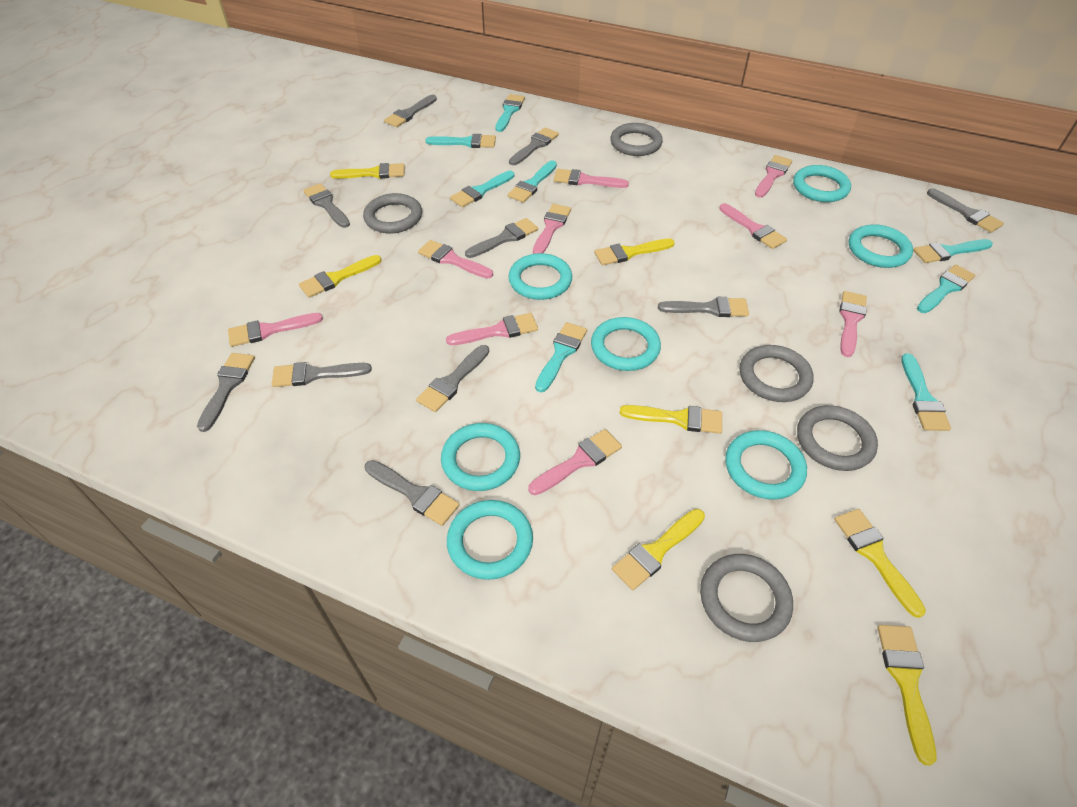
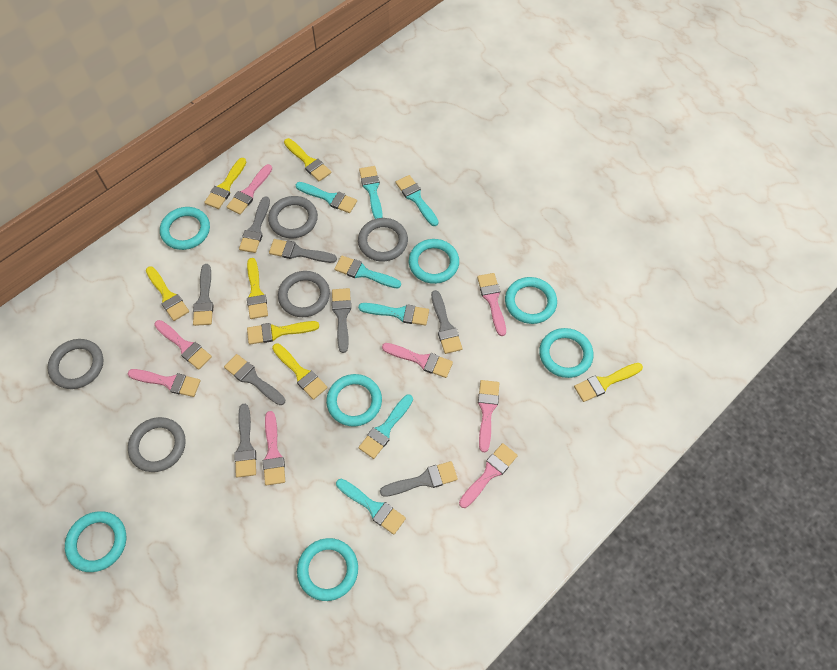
grey brush: [197,353,255,432] [272,362,372,387] [303,183,350,228] [365,460,459,526] [384,95,437,127] [416,345,489,412] [465,218,538,258] [509,128,559,165] [658,297,749,317] [927,188,1004,233] = 10 -> [193,264,214,326] [224,354,285,405] [234,404,256,477] [239,196,270,253] [269,239,337,263] [332,288,351,353] [380,461,458,497] [431,290,462,354] = 8
pink brush: [228,313,323,347] [418,240,493,278] [446,313,538,345] [528,429,622,495] [533,204,571,254] [554,169,629,188] [719,203,787,249] [755,155,792,198] [839,291,867,357] = 9 -> [127,369,201,397] [154,320,212,370] [227,164,272,215] [263,411,285,486] [382,343,453,378] [459,443,518,508] [477,273,506,336] [478,380,499,452] = 8
turquoise brush: [425,134,496,148] [450,171,515,207] [495,94,525,132] [508,160,557,202] [535,322,587,392] [901,353,951,431] [913,239,993,263] [917,265,975,313] = 8 -> [296,182,357,213] [334,256,401,289] [336,479,406,535] [358,303,429,326] [359,166,383,219] [359,394,413,459] [396,175,439,226] = 7

